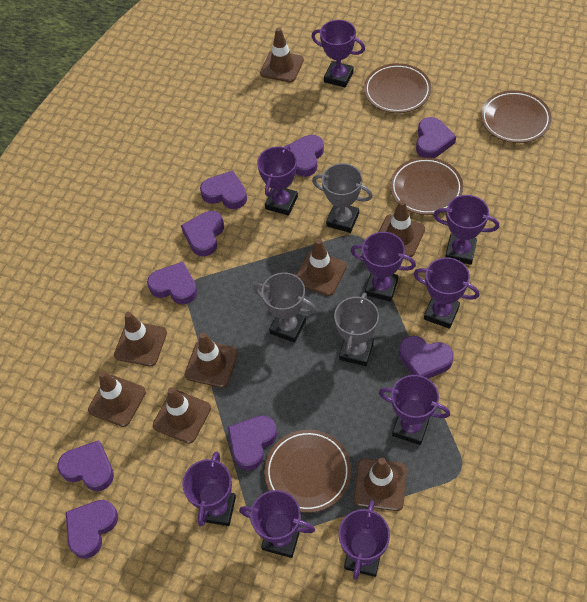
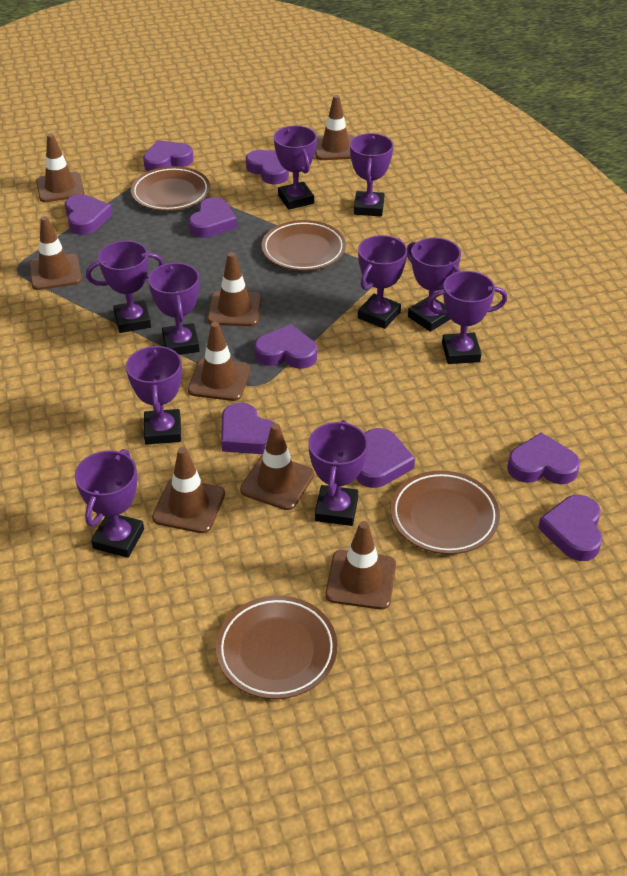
grey trophy: [253,272,316,343] [312,163,373,233] [334,293,379,366] = 3 -> none = 0
purple trophy: [182,451,236,527] [239,490,315,558] [257,145,298,216] [311,20,365,88] [338,500,390,580] [350,232,416,302] [378,375,450,445] [414,257,480,329] [433,195,499,265] = 9 -> [75,449,144,558] [86,241,164,333] [126,345,182,445] [148,263,200,355] [274,126,317,210] [308,420,368,526] [350,133,393,216] [358,235,407,329] [407,238,461,332] [427,271,507,364] = 10

